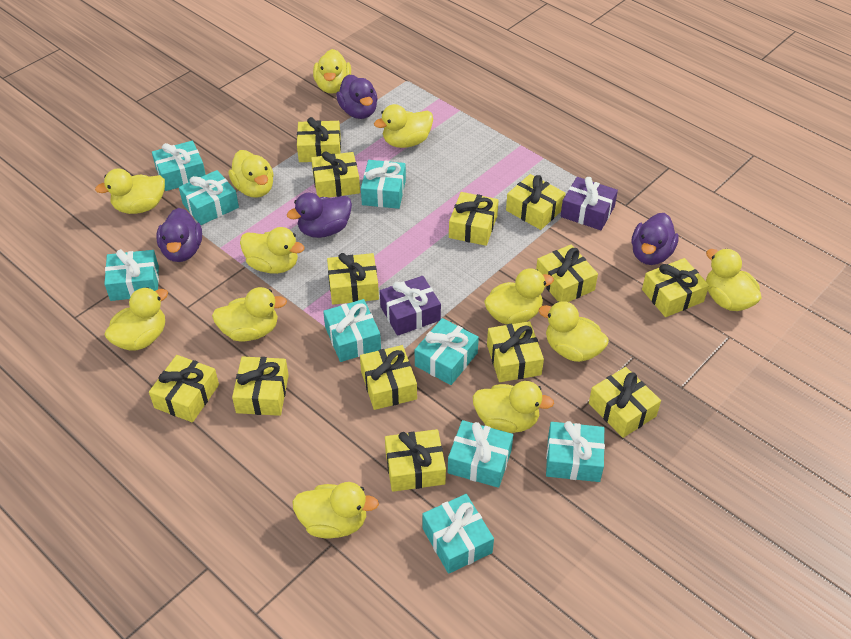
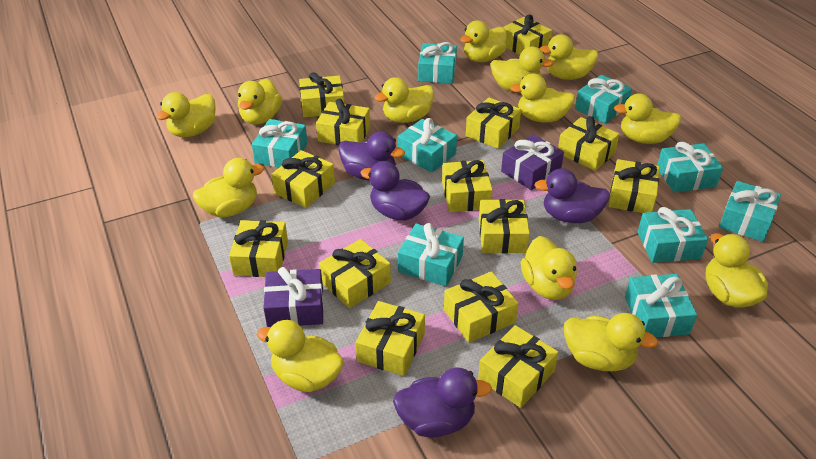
yellow duck: [95,169,165,214] [104,287,168,351] [212,287,287,342] [228,150,274,198] [240,227,305,274] [292,482,379,539] [313,49,351,94] [374,104,433,148] [473,381,554,433] [484,268,554,324] [539,301,609,362] [706,249,762,311] = 12 -> [156,92,216,137] [193,158,264,217] [238,78,282,124] [257,320,344,392] [374,77,434,123] [460,20,507,62] [490,47,554,91] [510,73,575,123] [521,236,577,300] [539,34,598,80] [564,313,658,371] [614,94,681,144] [706,233,768,307] = 13
yellow gift: [149,355,219,422] [232,356,289,416] [297,117,341,162] [311,151,360,197] [327,253,379,305] [360,345,417,410] [385,429,446,492] [449,192,499,246] [487,321,544,382] [506,174,566,230] [536,244,598,302] [589,367,661,438] [642,258,709,317] = 13 -> [229,220,288,277] [271,150,335,208] [299,72,344,117] [316,98,370,145] [319,239,391,309] [355,301,425,376] [442,160,493,212] [444,272,519,343] [466,97,521,149] [478,325,558,408] [479,199,530,253] [504,14,552,55] [558,116,619,171] [609,159,660,213] = 14

